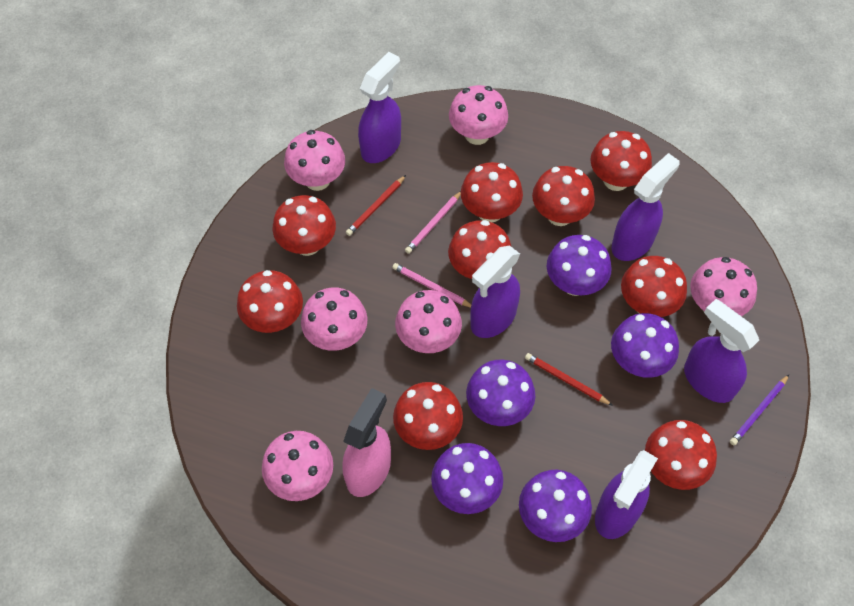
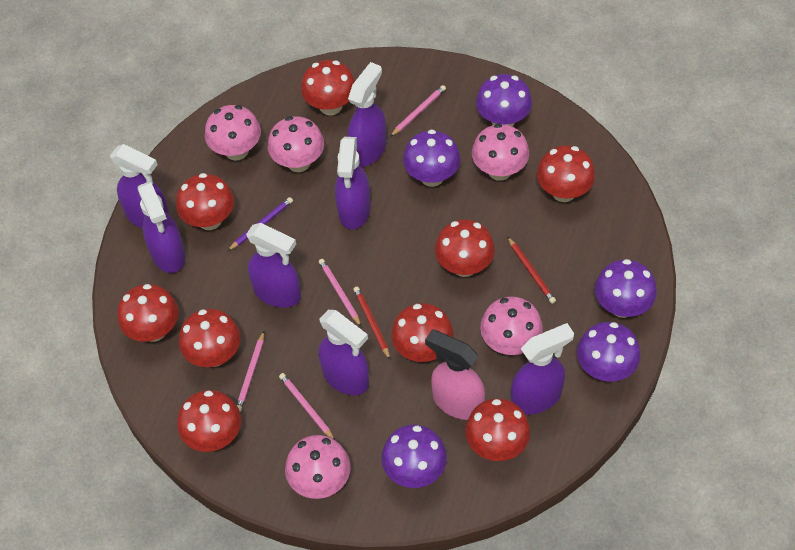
pink mushroom: [262,431,333,501] [284,130,345,191] [301,288,367,351] [395,290,462,353] [449,85,508,145] [690,257,757,316] = 6 -> [205,105,261,161] [268,116,324,172] [285,435,351,499] [472,123,529,181] [480,296,543,355] = 5
pink pencil: [392,263,471,308] [405,191,461,254] = 2 -> [237,331,264,412] [279,373,335,440] [319,259,361,327] [390,85,446,137] = 4
purple spray bottle: [358,52,401,163] [470,245,520,338] [595,450,658,539] [611,153,679,261] [684,299,759,403] = 5 -> [110,144,169,228] [137,181,186,273] [246,223,301,308] [318,310,369,395] [335,137,371,229] [347,62,387,167] [511,323,574,415] = 7

